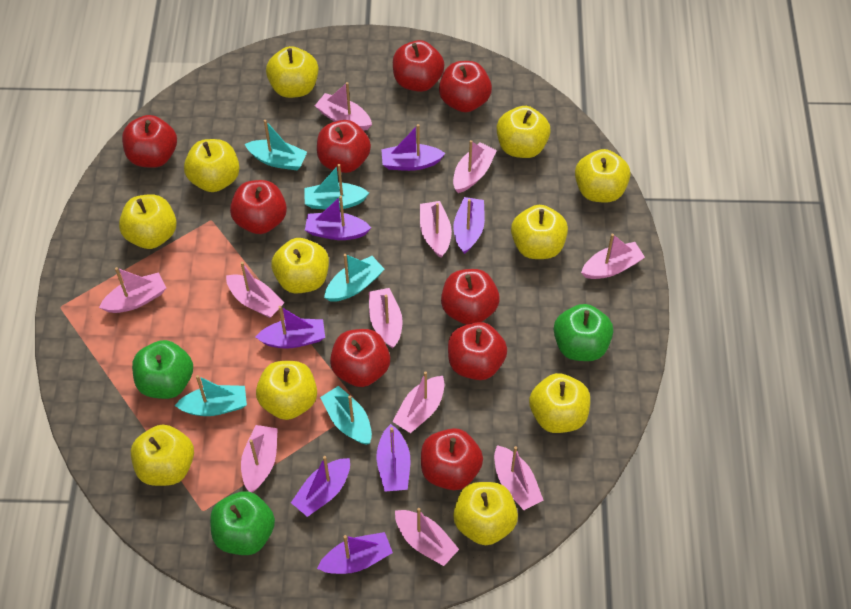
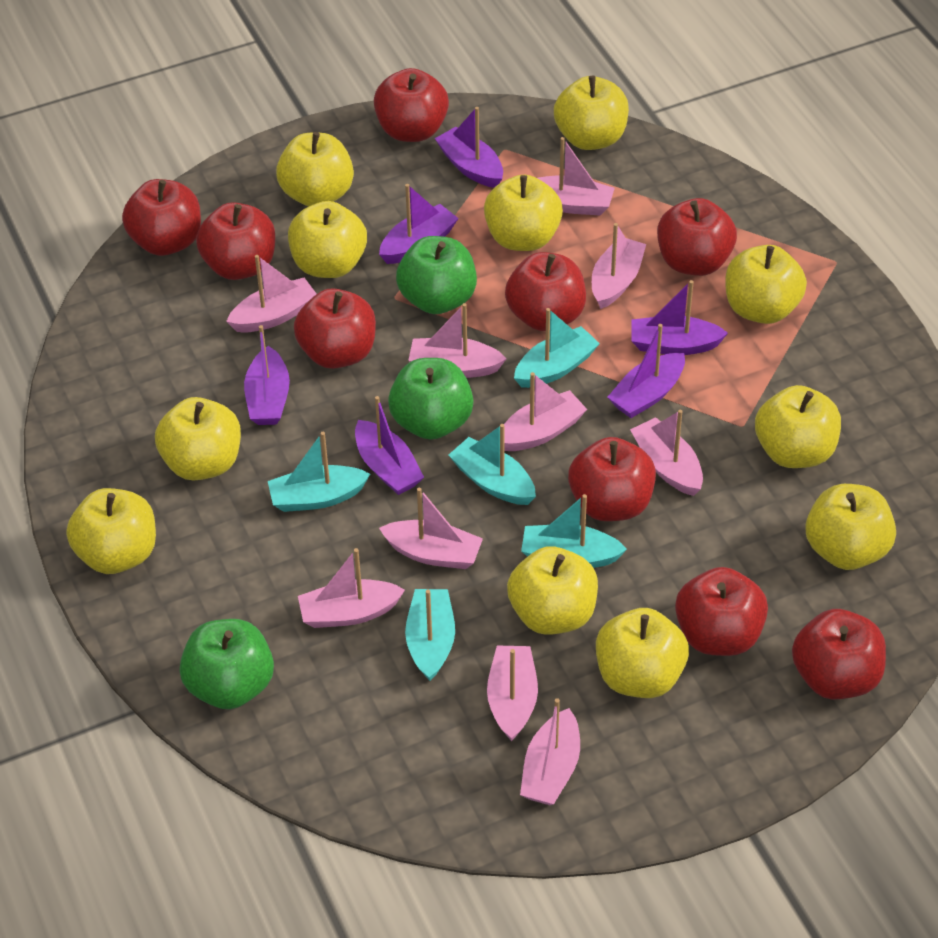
pink boat: [99,267,166,313] [226,262,285,318] [241,425,278,492] [315,82,372,131] [369,288,403,349] [392,371,445,433] [395,508,459,566] [420,201,452,258] [453,140,497,193] [494,445,543,510] [581,234,645,279] = 11 -> [226,255,316,333] [298,548,405,628] [379,487,483,569] [408,303,507,378] [487,646,538,741] [504,372,587,451] [520,698,580,805] [537,137,615,216] [592,223,646,309] [630,410,703,496] = 10
purple boat: [256,306,325,349] [291,456,350,517] [305,196,371,240] [317,532,393,574] [376,424,410,492] [381,124,445,171] [453,197,485,254] = 7 -> [244,325,290,425] [355,396,424,495] [379,184,459,264] [435,107,503,188] [608,324,685,418] [632,280,728,355] = 6

